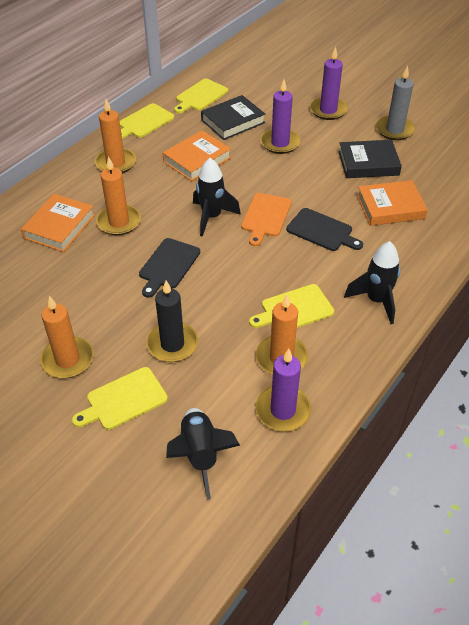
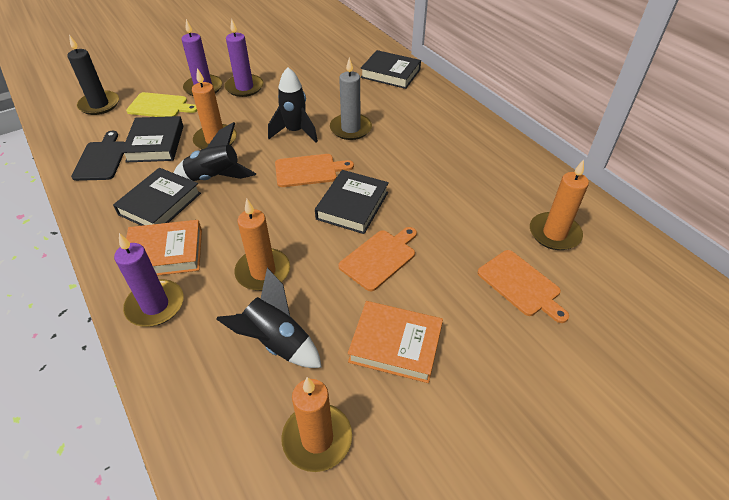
black book: [201,95,265,140] [338,140,402,178] = 2 -> [113,168,201,226] [121,116,183,162] [315,170,389,234] [361,50,421,89] = 4
black cutting board: [139,238,200,298] [286,208,363,251] = 2 -> [71,131,125,181] = 1
orange book: [21,194,95,252] [162,130,231,181] [357,180,428,226] = 3 -> [126,220,202,276] [348,301,443,383] = 2
orange cutting board: [241,193,292,246] = 1 -> [275,154,354,187] [338,227,417,291] [478,250,569,323] = 3
yellow cutting board: [72,367,168,430] [119,103,174,139] [174,79,228,113] [249,284,334,328] = 4 -> [126,92,197,117] = 1

